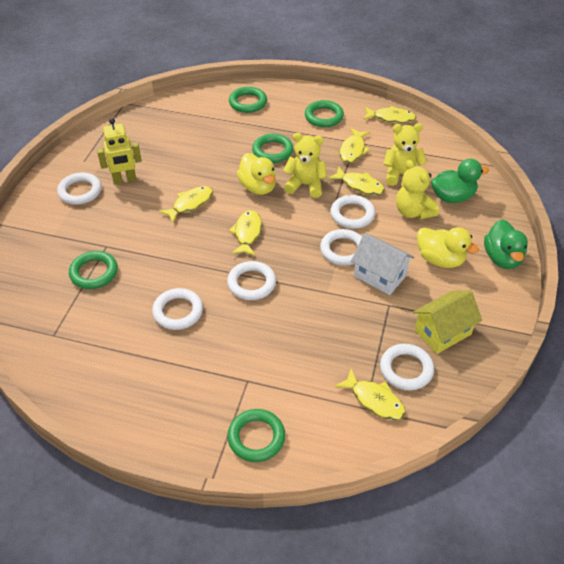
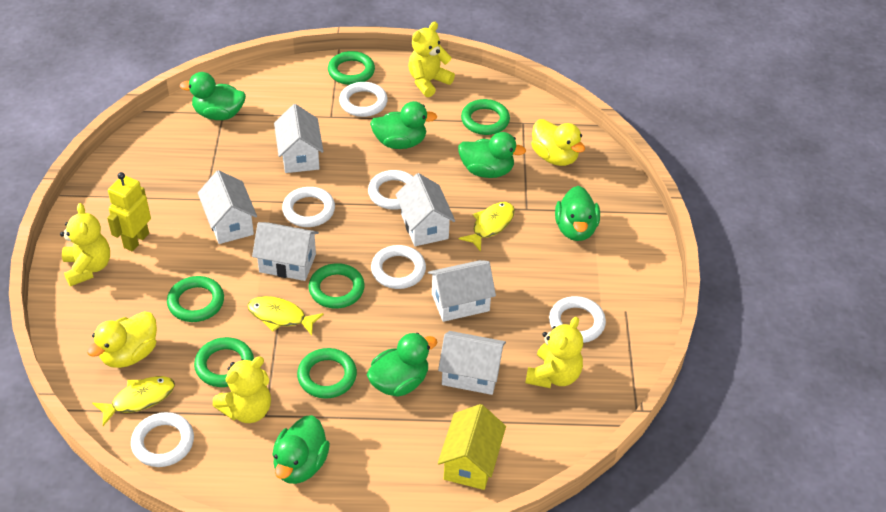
green duck: [431,159,489,203] [484,219,528,269] = 2 -> [180,72,246,120] [272,415,330,484] [367,333,437,397] [370,101,437,149] [458,132,526,178] [555,186,600,241] = 6
green ring: [69,251,118,289] [227,409,285,462] [229,87,267,113] [252,134,293,163] [305,100,344,127] = 5 -> [167,276,224,322] [194,337,254,387] [297,348,357,398] [309,263,365,309] [328,51,375,85] [461,99,510,135] = 6
white house: [351,233,414,295] = 1 -> [198,170,257,244] [252,222,319,281] [274,104,323,173] [395,173,455,246] [428,260,496,322] [438,331,506,395] = 6
yellow fish: [159,186,213,223] [229,210,262,256] [328,166,385,195] [335,369,406,420] [339,128,370,163] [363,106,417,123] = 6 -> [92,376,175,426] [247,296,324,335] [459,202,515,252] = 3
yellow teddy bear: [283,133,327,198] [383,123,427,186] [396,160,439,220] = 3 -> [60,203,110,287] [212,356,271,423] [408,22,455,97] [526,317,583,388] = 4

